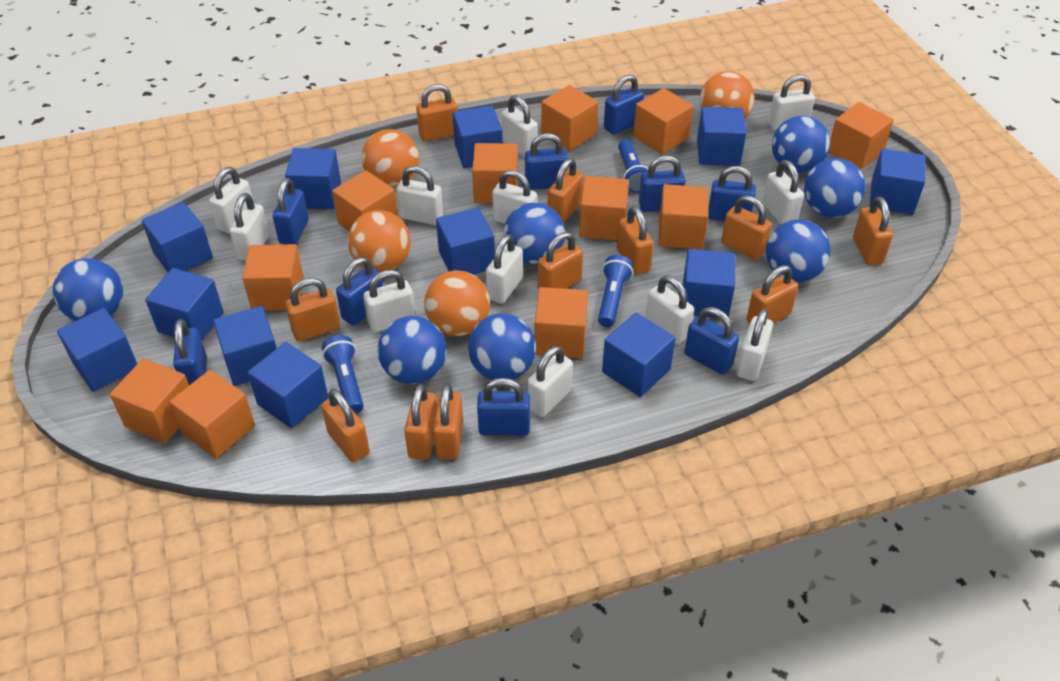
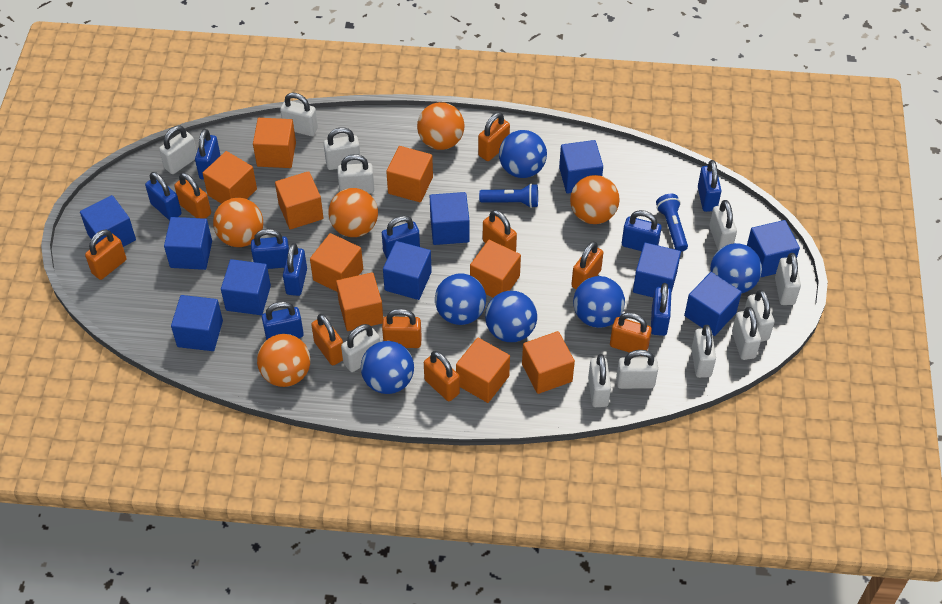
blue ball: [53,258,123,321] [378,316,447,384] [468,313,536,380] [504,203,565,265] [766,219,831,283] [772,116,830,173] [804,158,865,218] = 7 -> [361,341,414,394] [435,273,486,325] [485,291,537,342] [499,130,547,178] [573,276,625,328] [710,243,762,294] = 6
blue cube: [57,308,137,392] [142,202,213,272] [145,268,224,340] [213,306,277,386] [248,342,328,428] [285,148,341,209] [436,207,495,274] [453,105,503,169] [602,313,675,397] [683,249,736,318] [697,107,746,166] [870,149,926,214] = 12 -> [80,195,136,247] [164,217,212,270] [171,295,223,351] [221,259,271,315] [383,241,432,300] [430,192,469,245] [559,140,603,194] [633,243,681,297] [684,272,742,336] [747,220,800,278] = 10
blue flashlight: [322,335,364,414] [598,255,634,327] [618,139,648,193] = 3 -> [479,184,538,208] [656,194,688,252] = 2
orange ball: [348,210,411,272] [361,129,419,187] [424,270,490,336] [700,71,755,119] = 4 -> [213,198,263,247] [257,334,310,387] [329,188,378,237] [417,102,464,150] [570,175,620,224] = 5
orange cube: [110,358,189,443] [169,370,255,458] [242,244,304,311] [332,170,398,231] [472,143,518,203] [535,287,588,358] [541,85,598,151] [579,176,629,240] [633,88,693,154] [658,184,709,249] [829,102,894,169] = 11 -> [203,151,257,204] [253,118,296,168] [275,171,324,229] [310,233,363,292] [336,272,383,331] [386,146,433,202] [456,338,510,403] [470,240,521,298] [522,331,575,394] = 9
orange padlock: [285,278,340,341] [321,389,370,462] [404,384,437,460] [416,84,458,142] [433,384,463,459] [538,232,583,289] [548,158,583,223] [617,206,654,275] [721,195,772,260] [746,265,798,324] [853,197,893,265] = 11 -> [85,230,126,280] [174,172,211,219] [311,314,343,365] [382,309,422,348] [424,351,460,401] [478,112,510,161] [483,210,517,252] [571,241,603,289] [610,312,652,353] = 9

